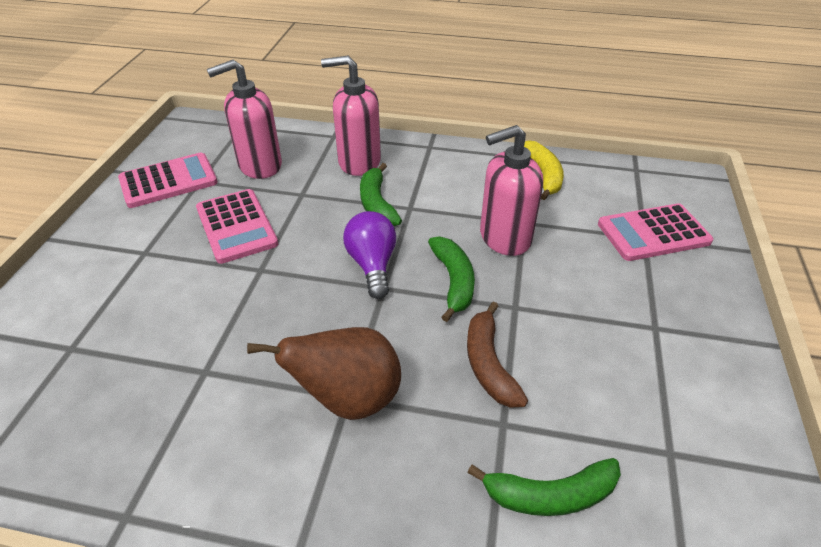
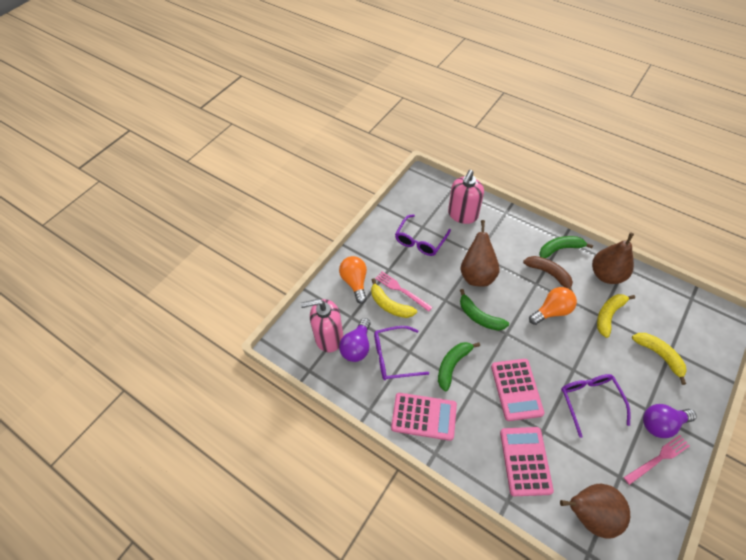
brown pear: [247,327,401,420] = 1 -> [460,220,500,287] [560,484,630,539] [592,233,634,284] = 3
orange light bulb: none = 0 -> [339,256,367,304] [529,287,577,325] = 2
pink fork: none = 0 -> [375,272,433,312] [624,435,690,485] = 2
pink soap dispenser: [207,60,282,179] [321,55,381,176] [480,125,543,256] = 3 -> [301,299,343,352] [448,170,484,224] = 2
purple glasses: none = 0 -> [374,326,429,380] [395,214,451,256] [561,374,631,438] = 3
purple light bulb: [343,211,396,299] = 1 -> [339,318,371,362] [643,404,697,438] = 2
yellow banana: [524,140,564,200] = 1 -> [371,278,417,318] [597,294,635,338] [632,333,687,385] = 3

